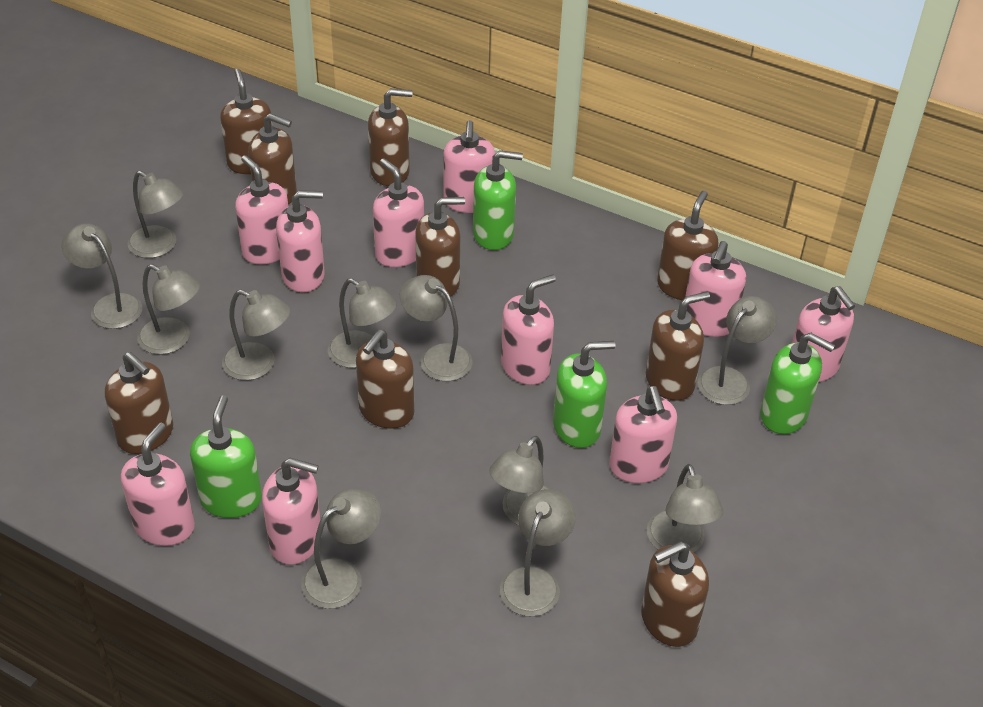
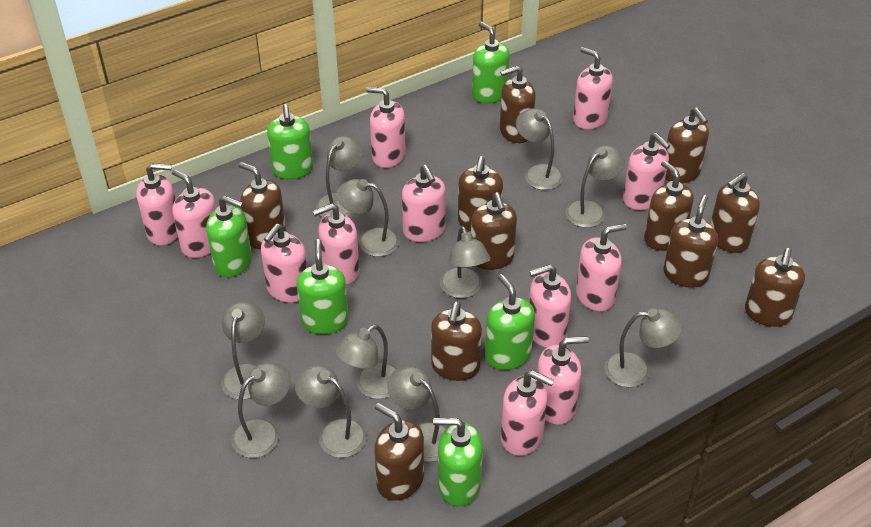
brown soap dispenser: [105,352,173,454] [220,69,272,174] [248,113,297,205] [356,329,414,429] [368,89,413,186] [415,197,465,297] [641,541,709,647] [646,292,710,401] [657,191,718,300] = 9 -> [239,162,286,249] [374,403,424,501] [431,302,482,381] [458,156,503,231] [471,192,517,270] [500,66,536,143] [644,161,693,251] [663,195,718,288] [665,107,709,183] [710,173,760,253] [745,248,805,327] = 11
green soap dispenser: [190,395,262,518] [473,150,523,250] [553,341,615,448] [760,333,835,434] = 4 -> [206,195,252,277] [267,104,313,179] [296,239,349,334] [433,418,483,506] [472,22,510,103] [485,274,535,370] = 6
pink soap dispenser: [121,423,195,546] [235,155,288,264] [262,458,322,565] [276,190,325,292] [373,158,424,267] [444,120,495,213] [501,274,556,385] [609,386,677,483] [685,241,746,337] [792,286,855,382] = 10 -> [136,163,178,246] [172,169,216,258] [261,224,307,303] [313,203,359,285] [366,87,406,168] [402,165,446,242] [501,370,554,456] [529,264,571,348] [537,336,589,425] [573,47,613,129] [576,223,627,311] [623,133,670,210] = 12

